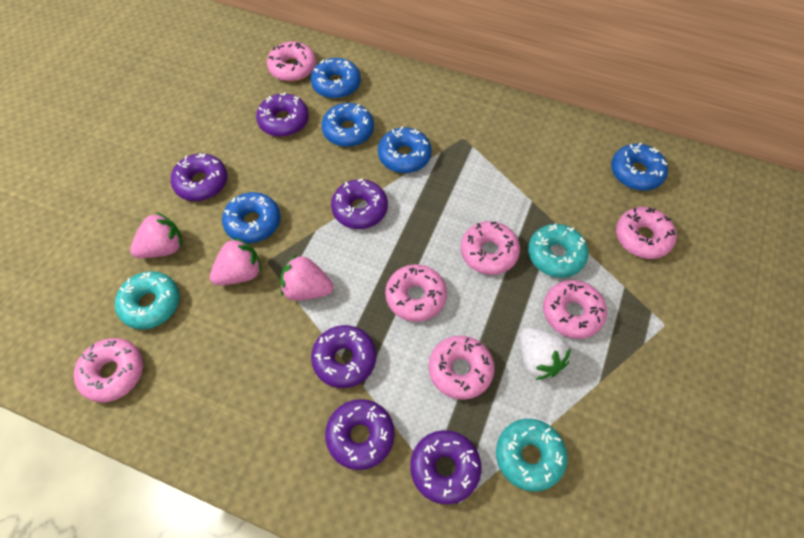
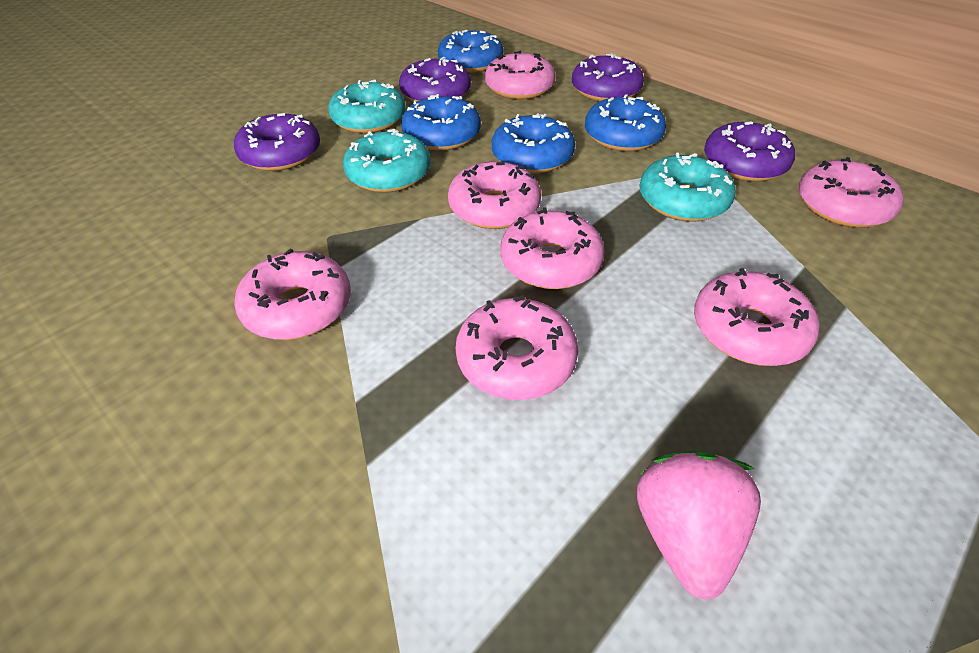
blue donut: [222,192,280,243] [311,58,361,99] [322,103,374,147] [378,126,432,173] [611,143,668,191] = 5 -> [401,94,481,151] [438,30,503,73] [492,113,575,173] [585,94,666,151] = 4
pink strawberry: [130,212,182,258] [210,237,262,285] [280,255,334,301] = 3 -> [637,451,761,600] = 1
purple donut: [171,153,227,201] [256,92,309,137] [311,325,376,388] [325,399,395,470] [331,179,388,229] [410,430,481,504] = 6 -> [234,113,320,171] [399,57,471,102] [572,53,644,102] [704,121,795,182] = 4
white strawberry: [520,327,571,380] = 1 -> none = 0

